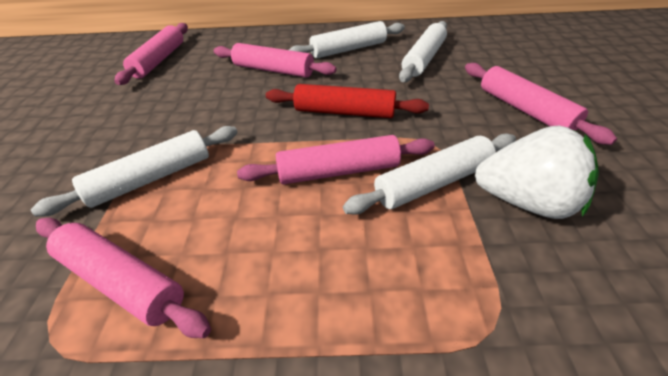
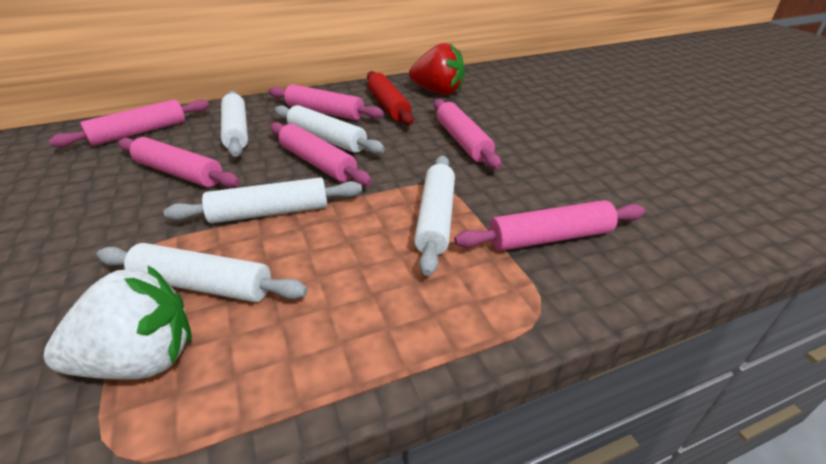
pink rolling pin: [36,218,211,338] [114,23,188,85] [214,43,337,78] [237,135,435,184] [465,63,617,145] = 5 -> [49,99,209,147] [118,137,240,188] [269,84,384,120] [270,122,372,186] [434,99,502,169] [454,200,645,251] = 6
red strawberry: none = 0 -> [409,43,465,95] = 1
white rolling pin: [31,126,238,217] [289,21,405,58] [343,133,516,215] [399,21,447,82] = 4 -> [97,243,308,302] [164,178,362,223] [221,91,248,157] [275,105,385,154] [414,156,455,276] = 5

